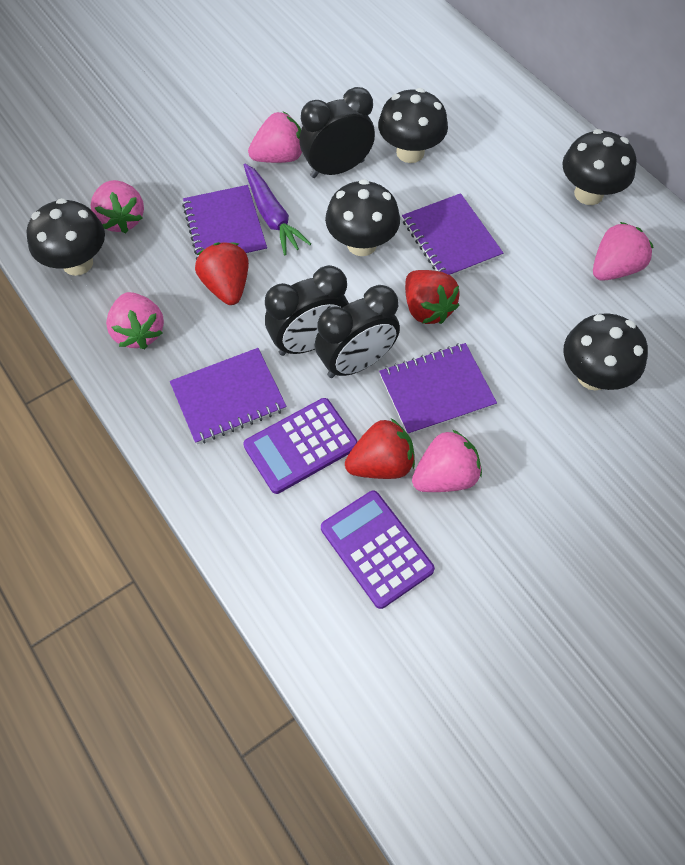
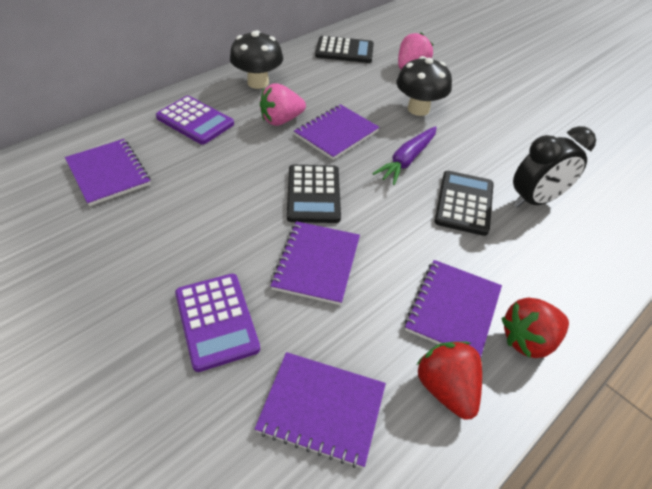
black calculator: none = 0 -> [287,165,341,223] [315,36,374,63] [435,171,494,236] = 3
black clock: [265,265,349,356] [300,87,375,178] [315,285,400,378] = 3 -> [513,126,596,208] = 1
black mushroom: [27,198,105,276] [325,179,400,256] [378,88,448,163] [562,129,636,205] [563,314,648,391] = 5 -> [230,30,283,89] [396,56,452,116] = 2
pink strawberry: [90,180,144,233] [106,292,164,349] [248,112,302,163] [412,430,482,492] [593,222,654,281] = 5 -> [260,83,306,126] [398,33,433,69] = 2
purple notebook: [170,348,287,444] [182,185,267,260] [379,343,497,435] [402,193,503,276] = 4 -> [65,139,151,206] [255,352,386,468] [270,221,360,305] [294,104,380,160] [405,260,502,358] = 5
red strawberry: [195,242,249,305] [345,418,415,479] [405,270,460,324] = 3 -> [417,341,482,420] [501,297,569,358] = 2

